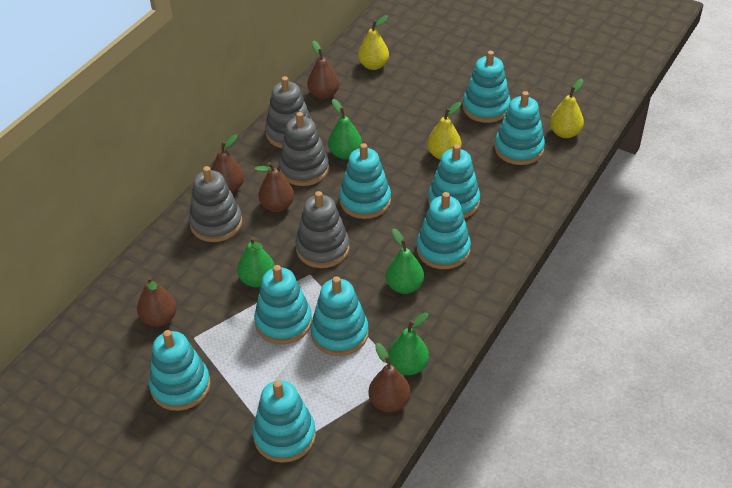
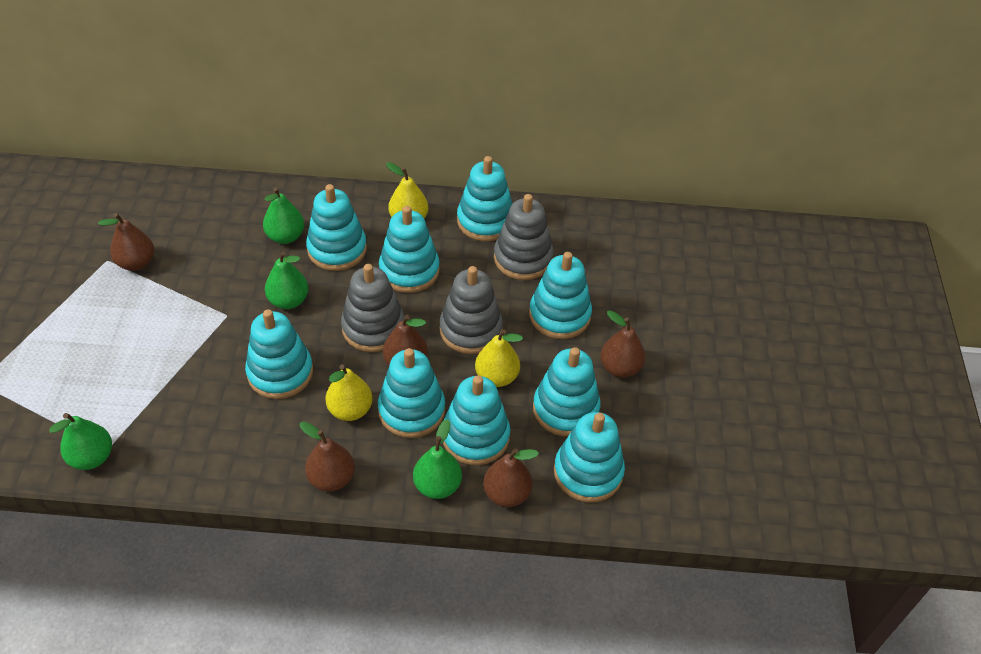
grey stacking toy: [189,166,242,242] [265,76,312,148] [279,112,329,186] [295,191,350,268] = 4 -> [341,264,404,352] [439,266,503,354] [494,194,554,280] = 3

